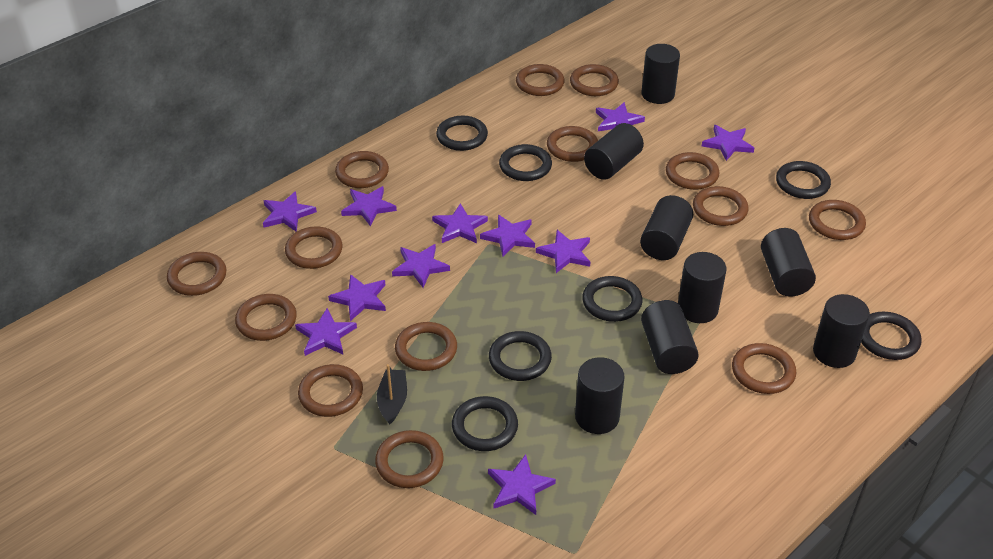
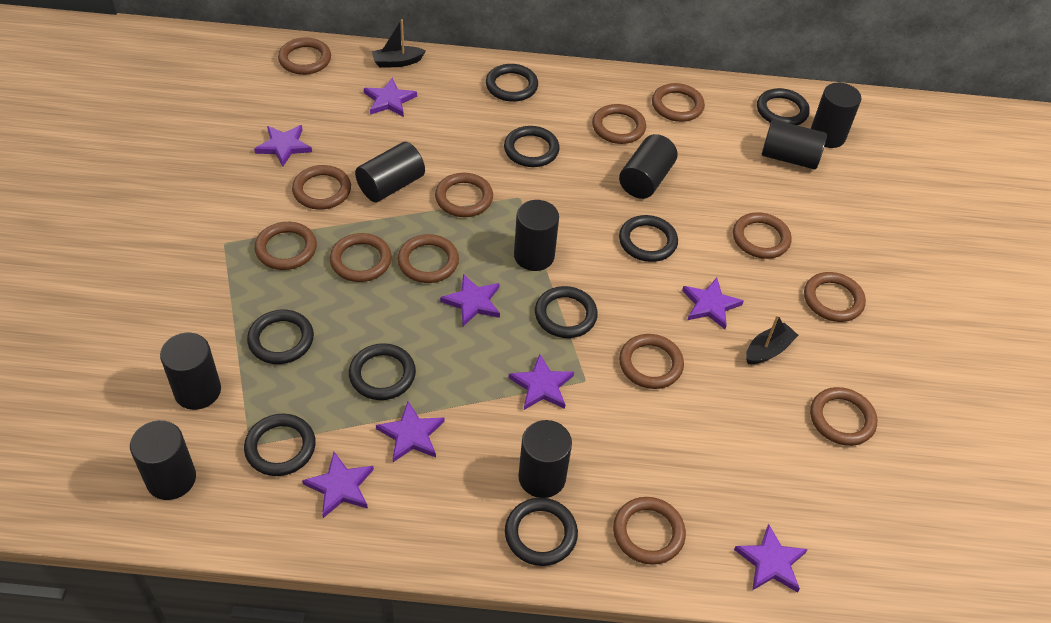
black boat: [377,364,407,425] = 1 -> [372,19,426,68] [746,315,798,364] = 2
black ring: [436,116,488,151] [452,396,518,451] [489,331,552,381] [499,144,552,181] [582,276,642,322] [776,161,831,199] [861,312,922,360] = 7 -> [244,414,316,476] [247,310,314,364] [349,343,416,400] [486,64,538,102] [504,126,559,167] [505,498,578,566] [535,286,598,338] [619,215,678,262] [757,88,810,125] = 9
brown ring: [167,252,226,296] [235,294,297,341] [285,226,343,269] [298,364,363,417] [335,151,389,188] [375,430,444,488] [395,322,457,371] [516,64,565,96] [547,126,598,162] [570,64,619,96] [666,152,719,190] [693,186,749,226] [732,343,796,394] [809,200,866,240] = 14 -> [255,222,317,270] [278,37,331,75] [292,165,351,210] [330,233,392,282] [397,234,459,283] [435,173,493,217] [592,104,646,144] [613,497,686,565] [619,334,684,389] [652,83,705,122] [733,212,792,259] [804,272,866,322] [810,387,877,446] = 13
purple star: [263,191,317,232] [295,308,357,356] [328,274,386,321] [341,186,397,227] [392,244,450,288] [432,203,488,243] [480,214,535,256] [488,454,556,515] [536,230,590,273] [596,102,645,131] [702,125,754,161] = 11 -> [254,125,312,167] [302,452,374,518] [364,77,417,117] [376,402,444,462] [440,274,500,326] [509,354,574,410] [682,278,744,329] [734,524,808,592] = 8

